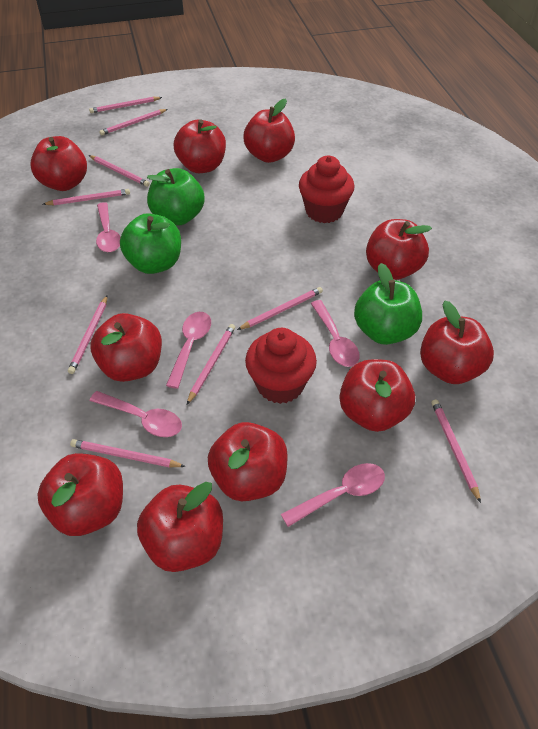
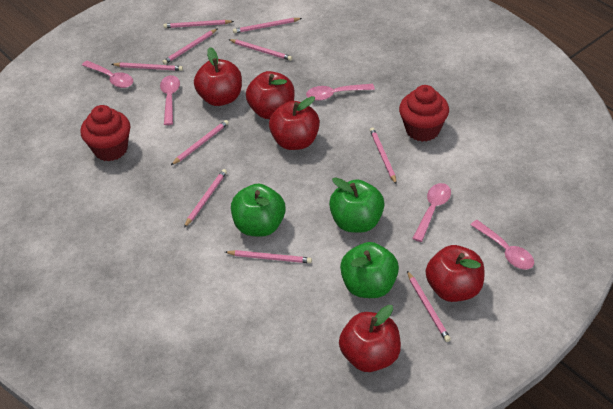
pink pencil: [43,189,130,205] [68,295,108,374] [70,439,186,468] [89,97,162,113] [89,155,150,187] [99,109,167,136] [187,324,235,404] [237,287,323,330] [431,399,481,503] = 9 -> [112,62,183,71] [162,29,217,65] [163,20,234,28] [171,120,229,165] [184,169,227,228] [225,250,312,263] [228,39,292,61] [233,18,302,33] [370,127,397,185] [407,271,451,342] = 10
red apple: [30,136,87,191] [37,453,123,536] [91,313,162,382] [137,482,223,572] [174,119,226,173] [208,422,288,501] [243,98,295,163] [339,359,415,432] [366,219,432,280] [420,301,494,384] = 10 -> [194,47,242,106] [246,71,295,119] [269,96,320,150] [339,305,401,372] [426,245,484,302] = 5

